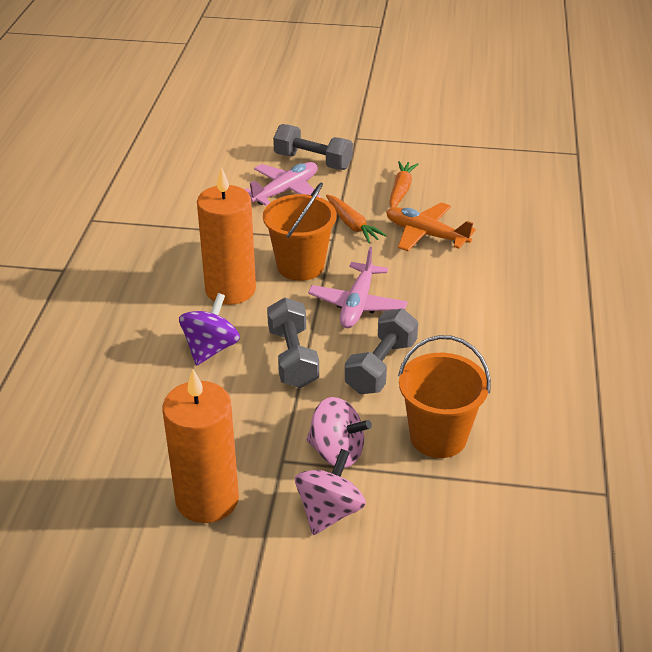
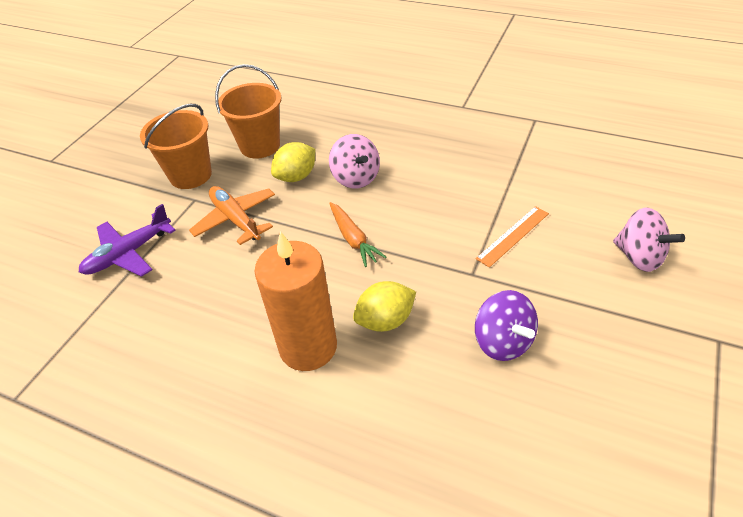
grey dumbbell: [267,297,319,388] [273,124,353,170] [345,308,418,394] = 3 -> none = 0
orange candle: [163,370,239,523] [197,167,256,305] = 2 -> [255,231,337,371] = 1
orange carrot: [326,195,387,243] [389,161,418,208] = 2 -> [329,202,386,267] = 1
orange ruler: none = 0 -> [476,206,549,267] = 1
pink plane: [244,162,321,206] [308,247,408,328] = 2 -> none = 0
purple plane: none = 0 -> [79,204,176,277] = 1
yellow lemon: none = 0 -> [271,142,315,182] [353,281,416,332] = 2

